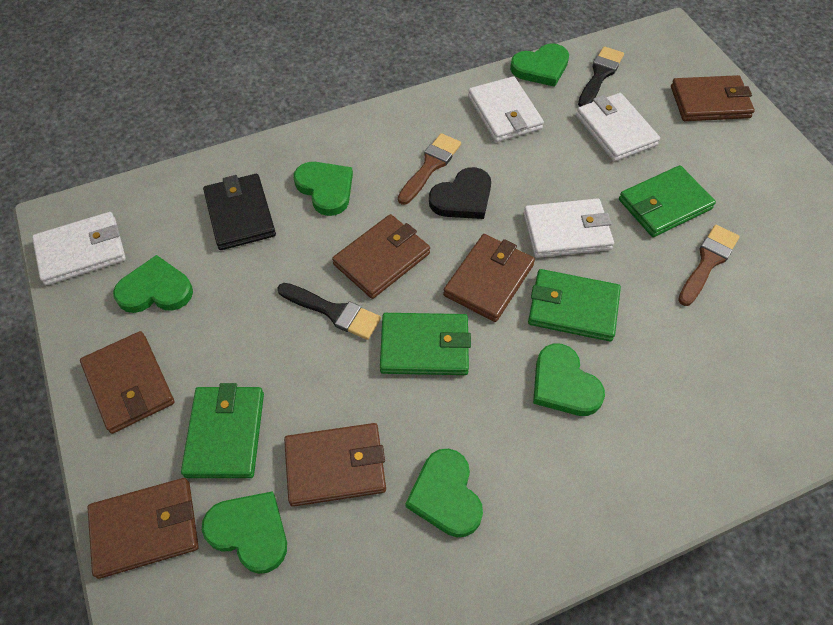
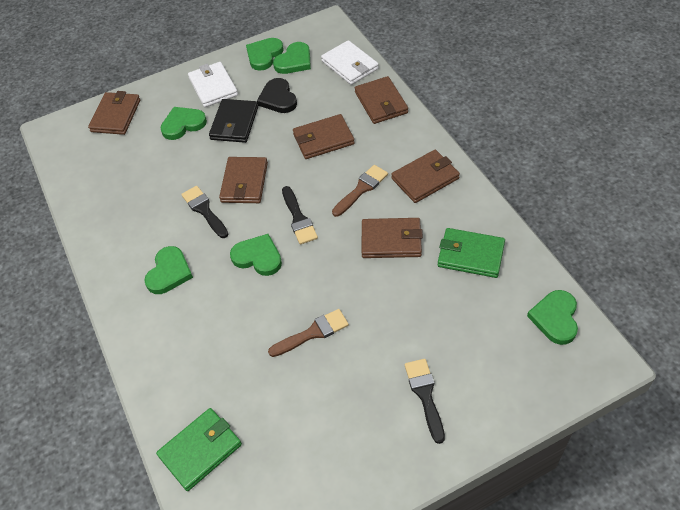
black brush: [277,283,381,340] [578,46,624,107] = 2 -> [181,186,228,238] [282,186,318,244] [405,359,445,444] = 3
green wallet: [181,383,264,478] [380,313,471,375] [528,269,621,341] [619,165,716,237] = 4 -> [156,408,242,491] [437,228,505,278] = 2
white wallet: [32,212,126,285] [468,76,544,142] [523,198,614,258] [576,93,660,161] = 4 -> [188,62,238,107] [321,40,379,85] = 2

